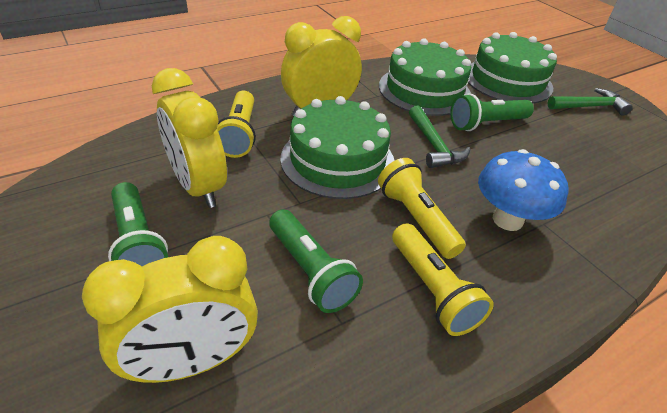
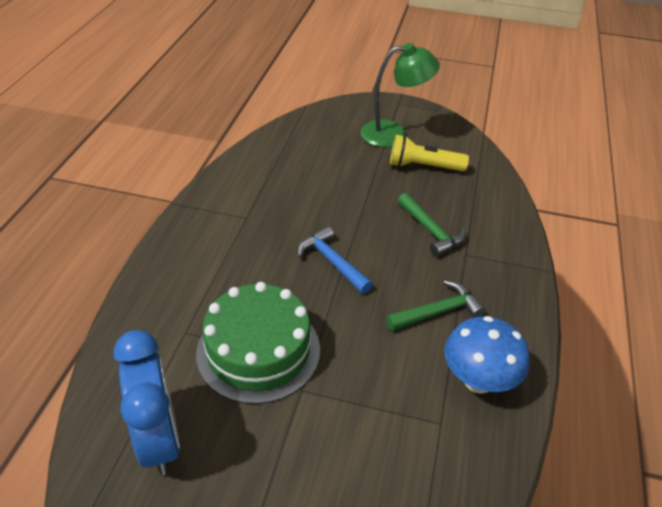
blue clock: none = 0 -> [114,330,180,475] = 1
blue hammer: none = 0 -> [298,226,373,294] = 1
green cake: [280,96,394,199] [379,38,471,116] [468,32,557,104] = 3 -> [196,282,320,404] = 1
green flashlight: [108,182,168,267] [269,209,363,313] [450,93,534,131] = 3 -> none = 0
green lamp: none = 0 -> [360,43,440,147] = 1
yellow clock: [82,236,258,383] [152,68,227,208] [281,16,362,116] = 3 -> none = 0
yellow flashlight: [217,91,256,158] [378,158,466,259] [392,223,494,336] = 3 -> [390,135,469,171] = 1

